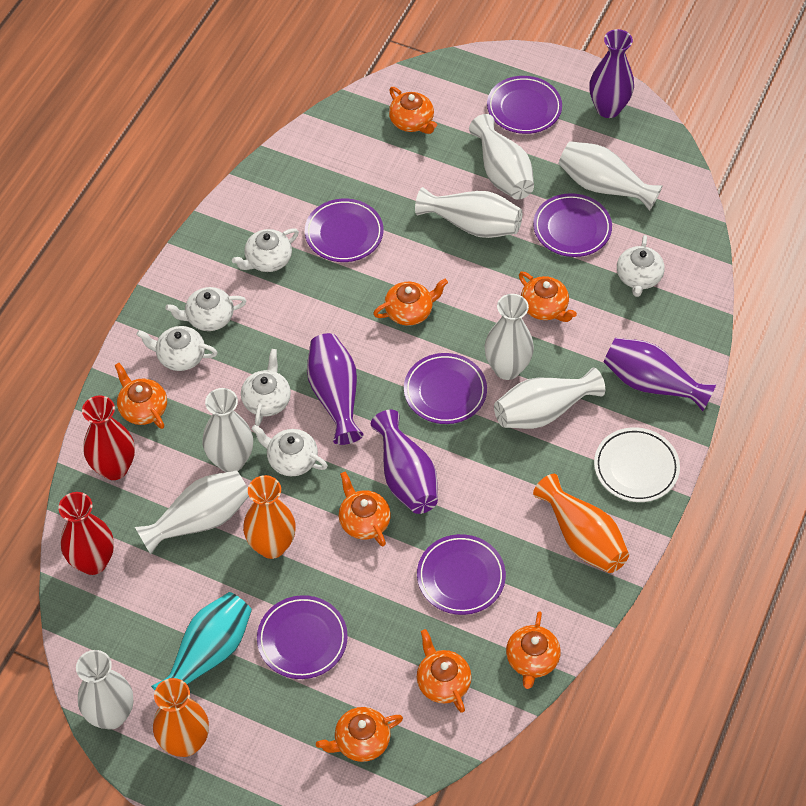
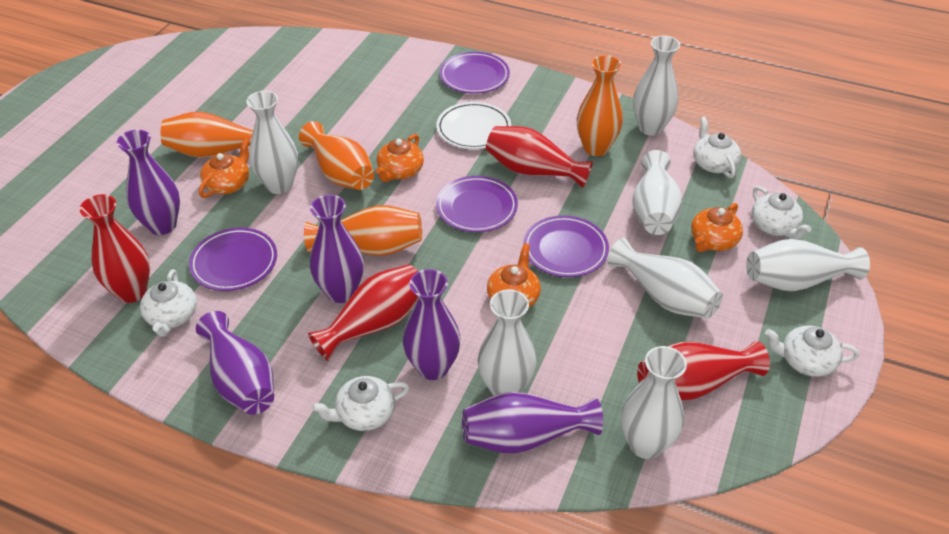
orange teapot: [115,363,167,429] [316,707,403,762] [339,472,391,546] [373,279,448,326] [389,87,437,134] [417,629,472,713] [506,611,561,689] [519,271,577,322] = 8 -> [199,138,250,198] [376,134,424,182] [487,243,541,307] [691,203,743,252] = 4
orange vase: [153,678,209,757] [243,475,296,559] [533,474,629,573] = 3 -> [161,112,253,158] [299,121,374,190] [304,205,422,256] [577,55,623,156] = 4
purple plate: [257,595,348,679] [305,199,383,262] [404,353,487,424] [417,534,506,615] [487,76,562,134] [533,193,612,257] = 6 -> [189,228,277,291] [436,176,518,232] [440,52,510,94] [523,215,609,277] = 4
purple vase: [307,333,363,445] [371,410,438,514] [589,29,634,118] [604,338,716,412] = 4 -> [117,130,180,235] [196,311,274,415] [310,195,364,303] [403,269,461,380] [462,392,603,454] = 5
red vase: [58,492,114,575] [82,396,135,480] = 2 -> [79,194,150,303] [308,264,418,361] [486,126,593,188] [637,341,770,400] = 4
turquoise vase: [151,592,252,690] = 1 -> none = 0
white teapot: [136,326,218,371] [165,287,246,331] [232,228,299,272] [241,349,291,426] [252,425,328,476] [617,235,665,297] = 6 -> [140,269,197,337] [311,376,409,431] [693,116,741,178] [751,186,812,240] [765,325,860,377] = 5
white vase: [76,650,133,729] [135,470,249,555] [202,388,253,472] [415,187,522,238] [469,114,534,200] [485,294,534,380] [494,367,605,429] [558,141,663,211] = 8 -> [246,91,298,194] [478,289,537,396] [607,238,723,318] [621,346,687,459] [632,150,682,235] [633,36,680,136] [746,239,870,291] = 7

